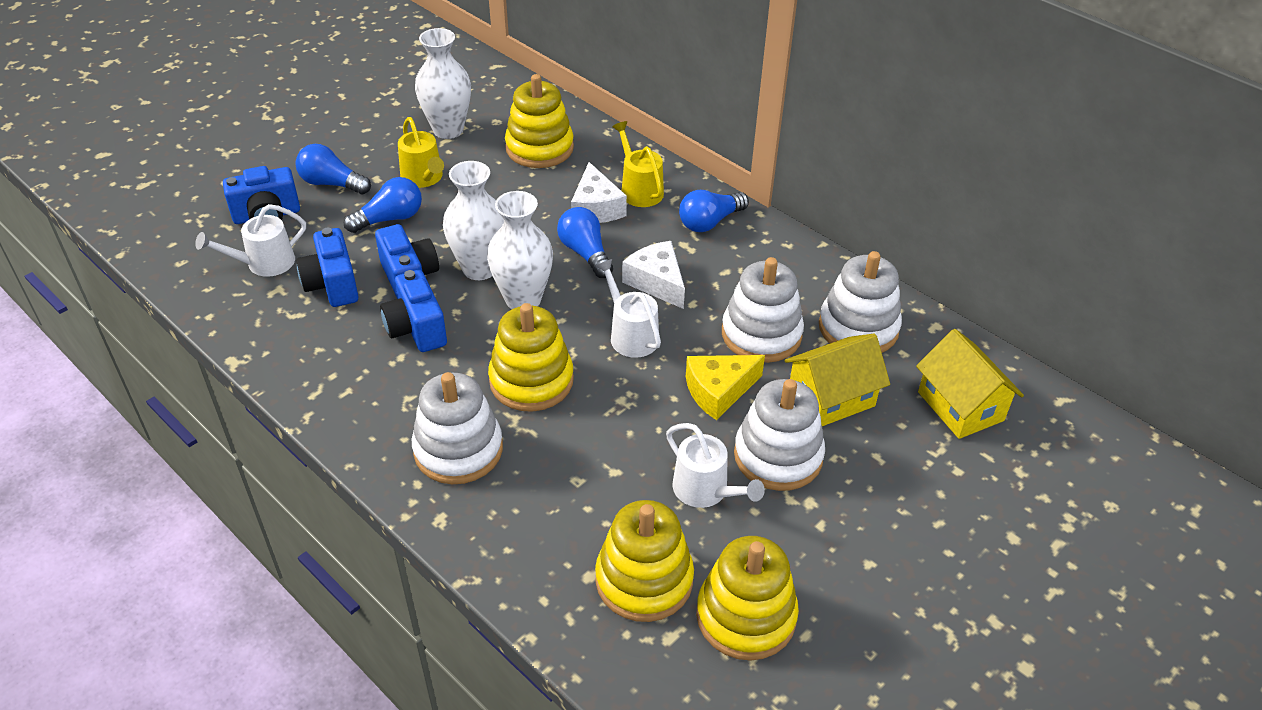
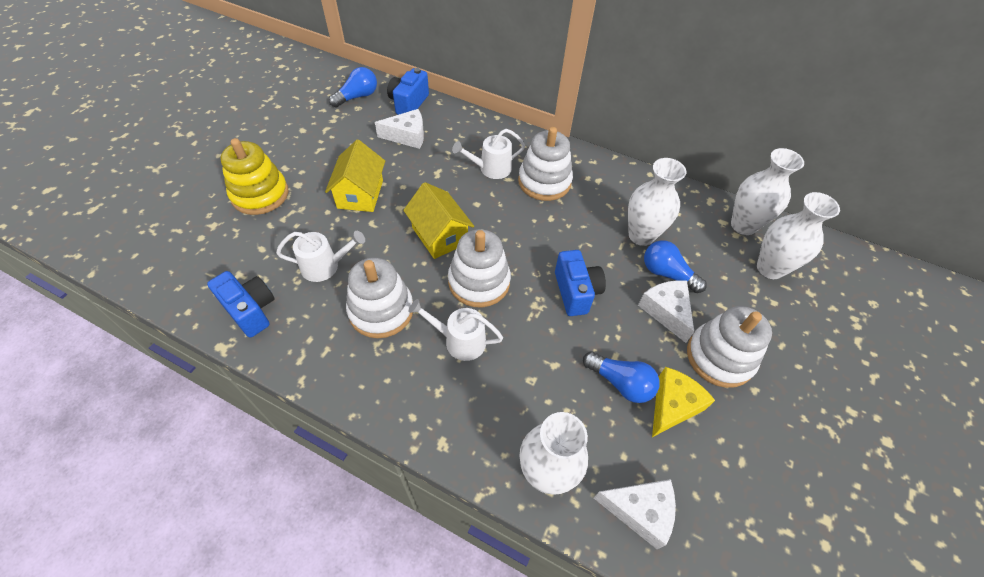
blue camera: [223,166,300,224] [296,228,359,307] [375,224,439,299] [380,270,447,352] = 4 -> [207,271,275,338] [387,68,429,115] [555,250,606,316] = 3
blue light bulb: [295,144,371,194] [344,177,422,233] [557,207,613,278] [679,190,749,232] = 4 -> [329,67,377,107] [583,351,659,403] [644,240,707,293] = 3
white cheese: [571,162,627,223] [622,241,685,309] = 2 -> [375,109,424,149] [594,479,676,549] [638,280,694,343] = 3
white vase: [415,28,471,139] [443,161,504,280] [487,191,553,309] = 3 -> [520,412,588,495] [628,158,686,246] [731,148,804,235] [757,192,840,279] = 4
yellow stacking toy: [488,303,574,412] [505,74,574,168] [595,500,694,622] [696,536,799,661] = 4 -> [220,138,288,215] = 1
yellow watering can: [398,117,444,188] [612,121,664,207] = 2 -> none = 0

